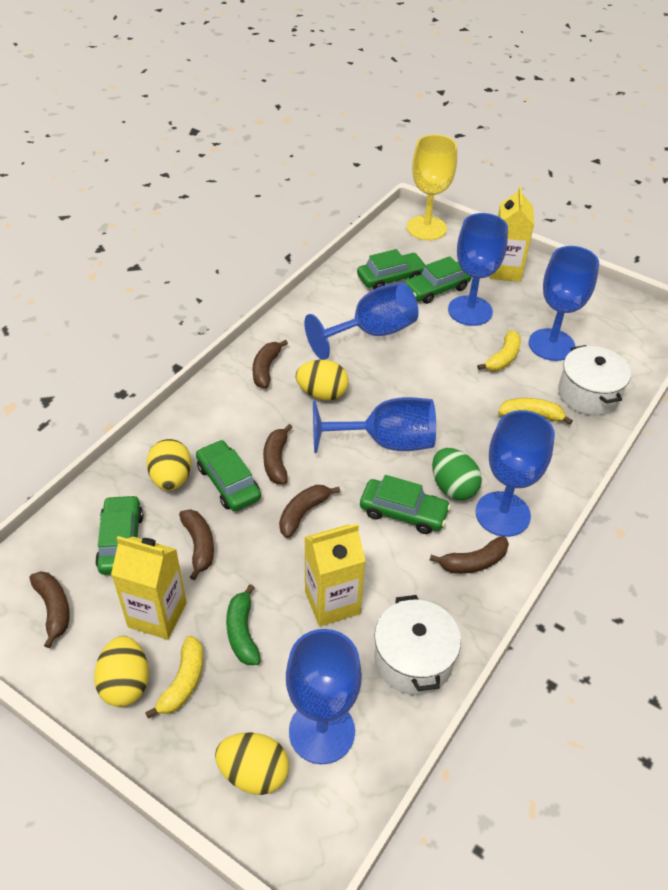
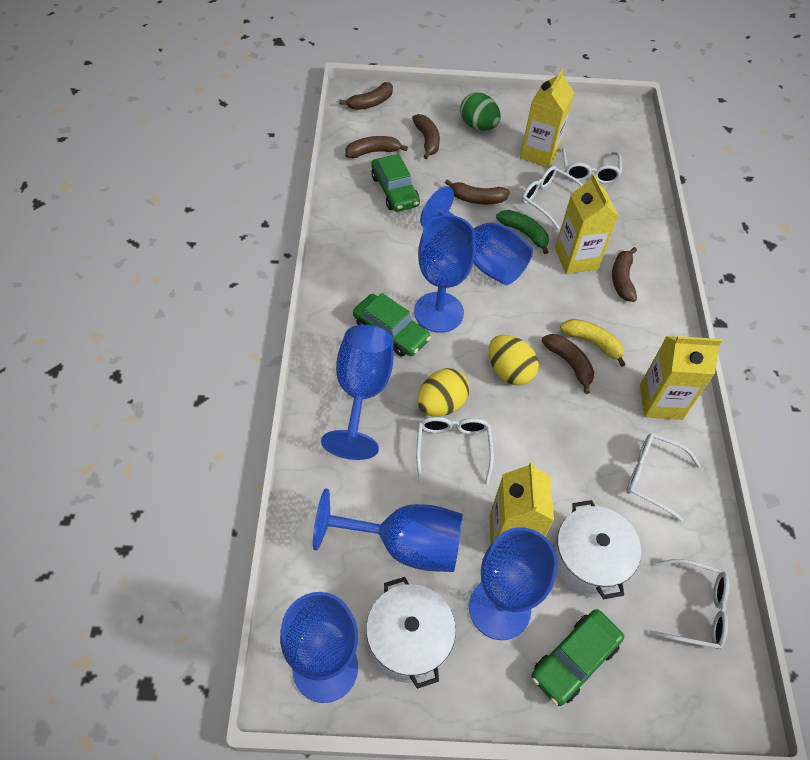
green car: [95,495,143,575] [196,440,261,511] [357,249,426,289] [360,475,451,534] [404,256,471,304] = 5 -> [353,293,431,357] [371,154,420,212] [531,609,624,706] = 3
white glasses: none = 0 -> [416,417,494,484] [522,166,583,230] [562,148,622,184] [626,433,701,522] [649,559,729,650] = 5
yellow banana: [145,636,203,719] [477,330,521,371] [498,398,573,425] = 3 -> [560,319,626,367] = 1
yellow carton: [111,536,187,640] [305,523,365,627] [490,186,534,282] = 3 -> [489,461,554,544] [520,69,574,168] [555,174,618,274] [640,336,722,420] = 4
yellow egg: [94,636,149,707] [147,439,191,491] [215,733,289,795] [296,360,349,400] = 4 -> [417,368,470,417] [489,335,539,385] = 2
yellow goblet: [407,134,457,240] = 1 -> none = 0

